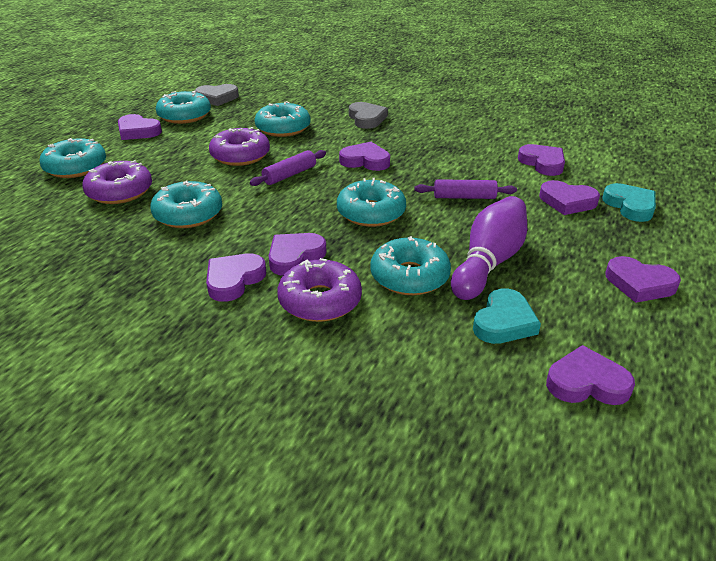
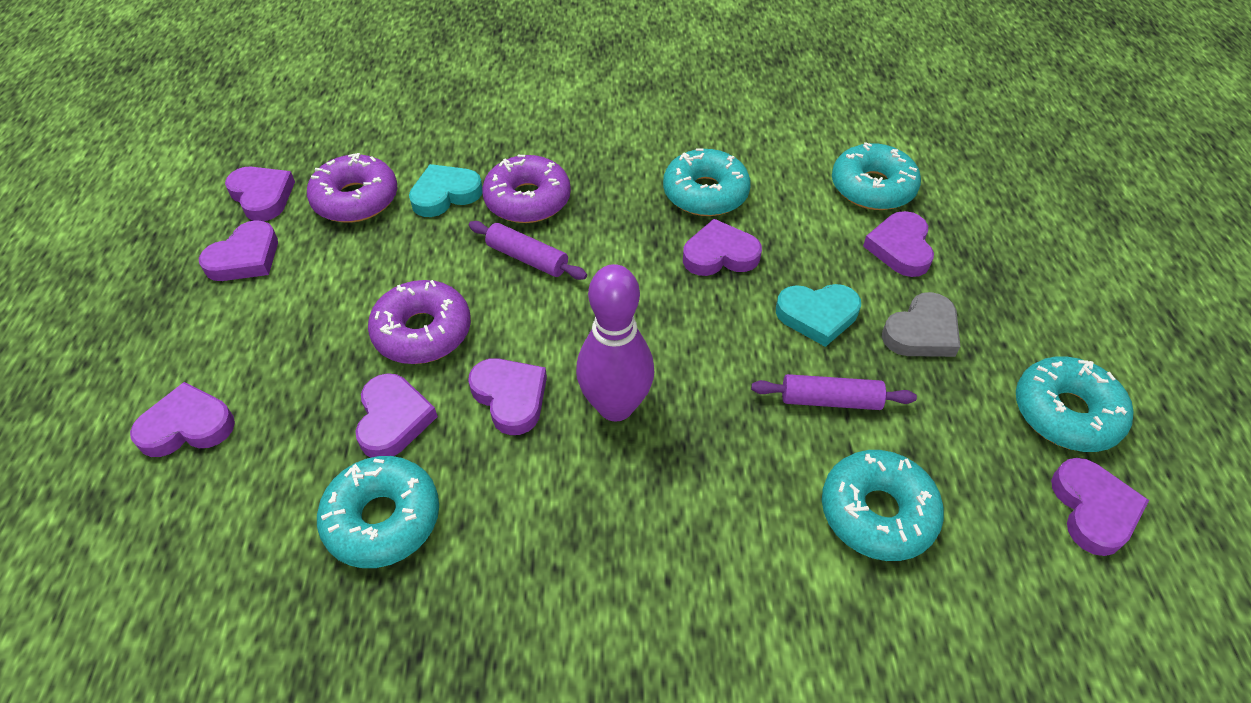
grey heart: [195,84,239,106] [349,102,388,129] = 2 -> [882,292,960,357] = 1
turquoise donut: [40,138,106,178] [150,181,222,228] [156,91,211,124] [255,101,310,137] [337,178,406,227] [370,236,451,295] = 6 -> [317,456,439,568] [663,148,751,216] [822,450,944,561] [832,142,921,210] [1016,356,1134,452] = 5

